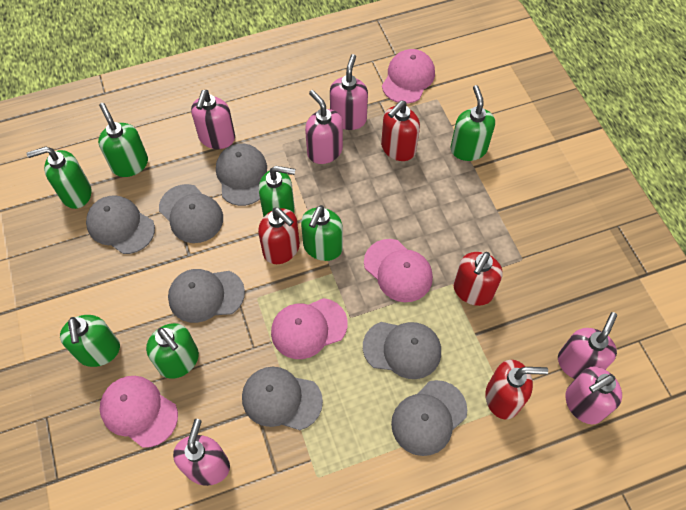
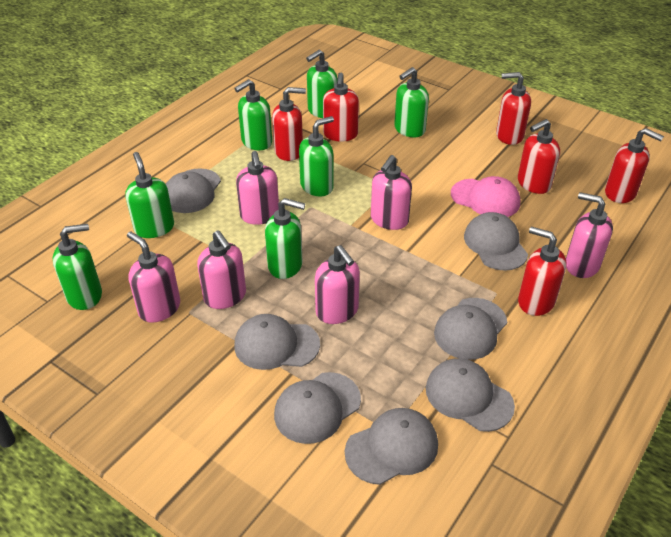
pink cap: [100,376,178,448] [271,298,348,359] [364,239,433,302] [382,49,435,104] = 4 -> [451,176,520,217] = 1
red soap dispenser: [258,208,300,264] [381,100,420,161] [454,252,503,306] [485,360,548,420] = 4 -> [272,87,306,161] [323,73,359,141] [496,72,531,145] [518,119,560,194] [518,226,567,316] [605,128,664,203] = 6

